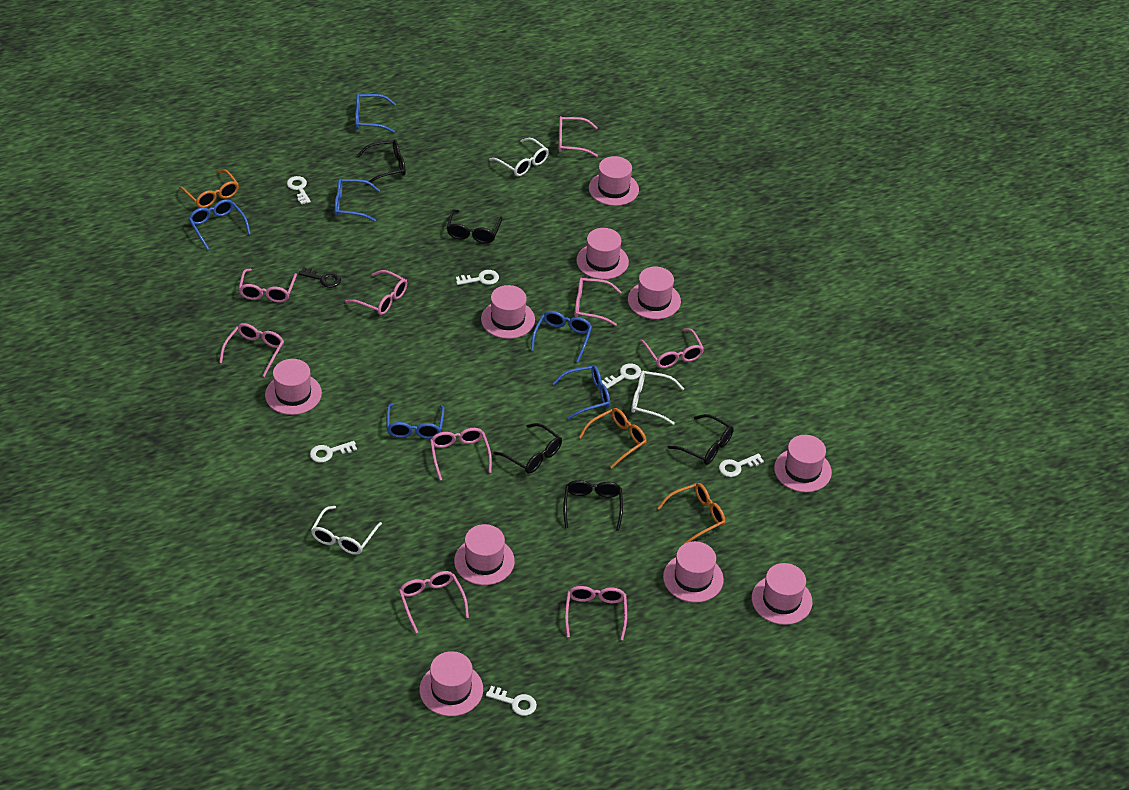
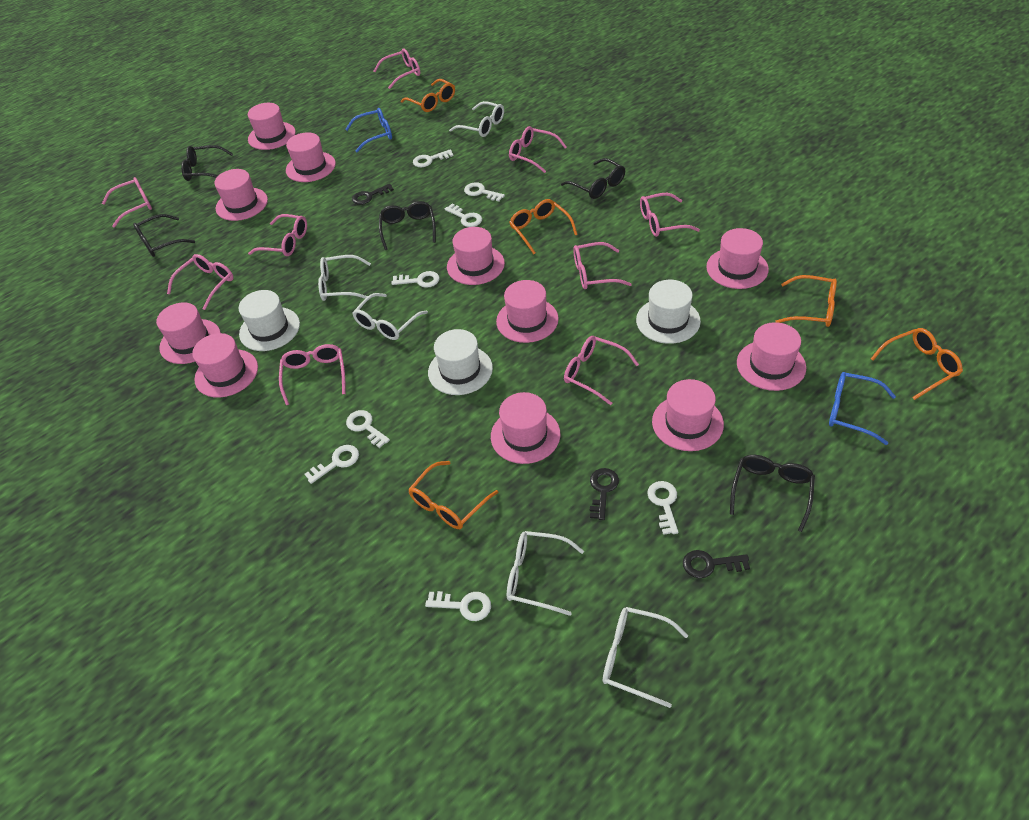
black key: [299,267,341,288] = 1 -> [352,184,394,205] [590,468,619,520] [683,550,750,578] = 3
blue glasses: [188,199,251,250] [334,178,380,222] [355,94,396,133] [386,403,445,439] [531,311,592,362] [552,365,610,420] = 6 -> [345,108,392,152] [829,372,896,445] = 2
orange glasses: [179,169,239,208] [579,408,647,469] [658,483,725,544] = 3 -> [401,79,455,112] [408,461,499,529] [509,199,578,254] [775,275,837,327] [871,328,963,400] = 5
pink hat: [265,359,322,415] [419,651,483,716] [454,524,515,585] [481,285,535,339] [576,228,629,280] [589,156,639,206] [628,267,681,319] [663,541,724,603] [752,563,812,625] [774,435,832,492] = 10 -> [156,302,221,364] [192,333,258,397] [214,169,268,221] [248,103,296,150] [286,132,336,182] [447,227,505,285] [491,392,560,464] [496,280,559,343] [652,379,724,451] [706,228,769,289] [737,322,806,391] = 11
white glasses: [311,506,382,555] [489,138,549,176] [631,370,684,425] = 3 -> [318,255,371,301] [352,293,428,340] [449,101,504,137] [507,531,584,616] [603,607,688,708] = 5
white hat: none = 0 -> [238,290,300,351] [428,329,493,395] [636,280,701,344] = 3
white key: [287,176,311,204] [310,441,357,463] [456,270,499,285] [486,686,537,716] [602,363,642,389] [719,454,764,477] = 6 -> [305,445,359,484] [346,410,390,448] [392,271,440,288] [413,149,454,167] [425,591,491,621] [445,204,482,227] [464,182,505,202] [647,481,678,535] = 8

